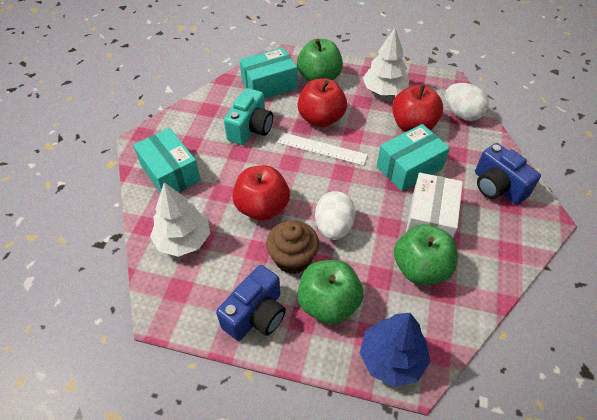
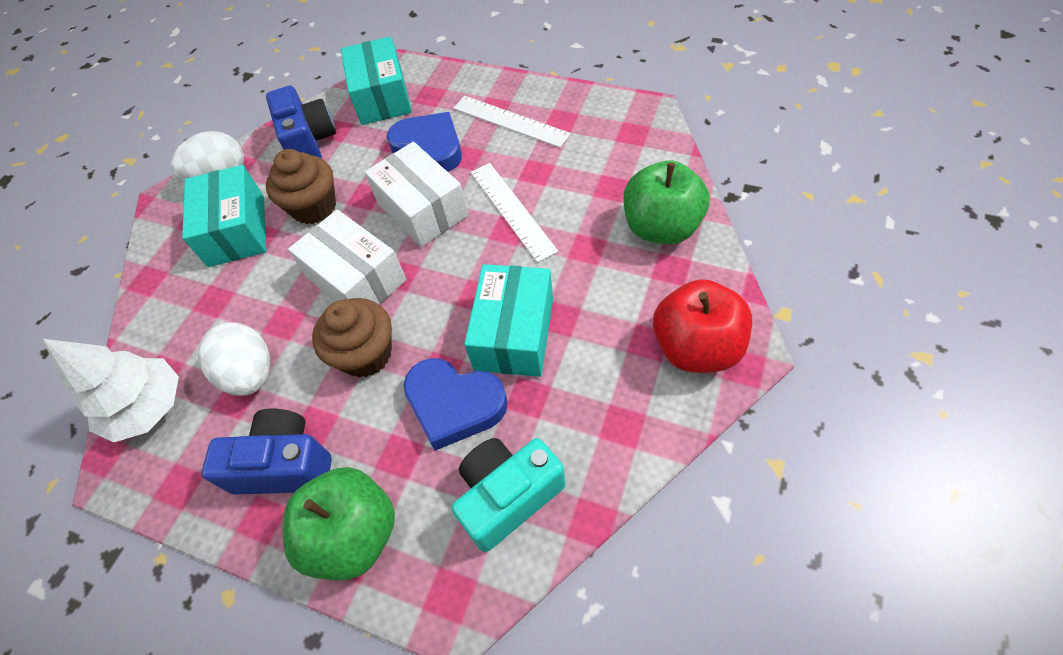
blue heart: none = 0 -> [387,112,462,172] [403,358,508,451] = 2
blue tree: [360,313,430,387] = 1 -> none = 0
brown cupcake: [266,220,319,274] = 1 -> [266,149,336,224] [312,298,392,378] = 2
green apple: [297,39,343,81] [298,260,364,324] [394,224,457,285] = 3 -> [283,467,395,580] [624,161,710,244] = 2
red apple: [232,165,290,221] [297,79,347,127] [392,85,443,132] = 3 -> [653,279,752,373] = 1
white box: [406,173,463,238] = 1 -> [288,210,406,304] [364,142,468,247] = 2
white ruler: [277,132,368,166] = 1 -> [453,96,571,148] [471,163,559,263] = 2
white tree: [150,182,210,257] [363,28,409,95] = 2 -> [43,339,179,443] = 1

